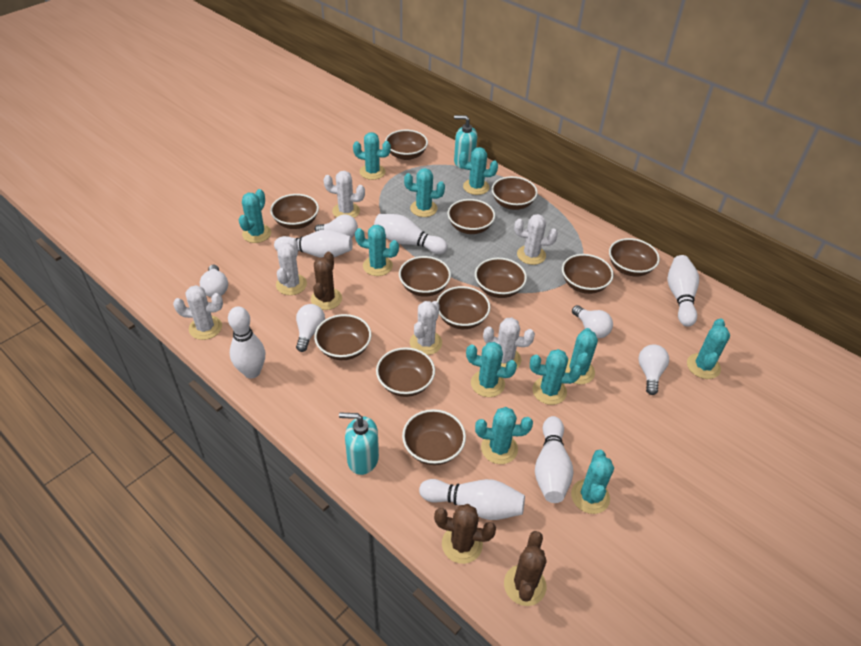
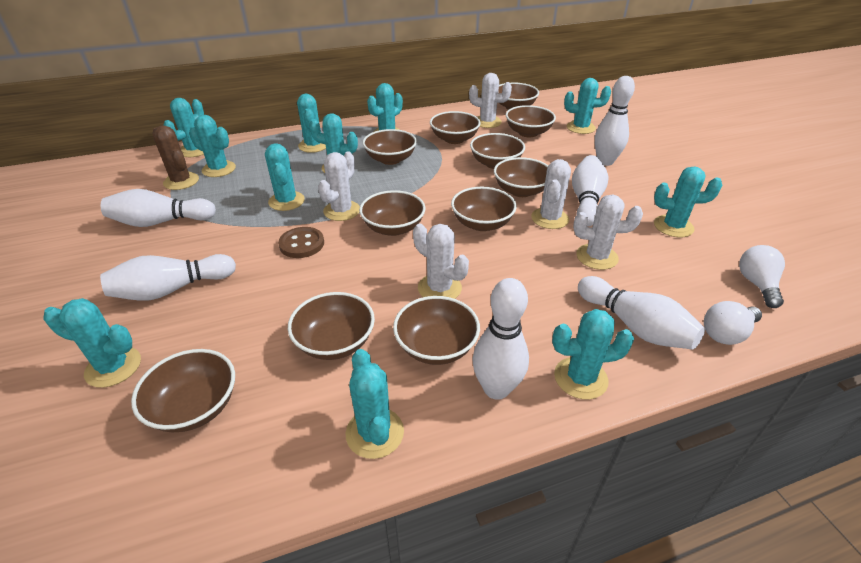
brown bowl: [270,194,319,229] [314,314,371,360] [376,347,435,397] [385,130,428,160] [399,256,451,297] [402,409,466,465] [437,286,490,329] [448,199,495,234] [475,258,527,298] [492,176,538,210] [562,254,614,294] [609,238,660,277] = 12 -> [131,349,235,432] [288,292,375,360] [359,190,426,236] [363,129,417,165] [393,296,480,365] [430,111,481,144] [451,187,517,231] [470,133,525,169] [494,157,548,197] [498,83,539,110] [506,105,556,137] = 11
brown button: none = 0 -> [278,227,324,258] = 1
brown cactus: [311,252,342,310] [434,504,496,564] [504,531,547,606] = 3 -> [152,125,199,190] = 1
turquoise soap dispenser: [339,413,379,475] [454,115,477,169] = 2 -> none = 0
white cactus: [173,285,223,340] [276,238,307,295] [323,171,365,218] [410,301,442,355] [483,317,535,369] [514,214,558,265] = 6 -> [318,152,360,221] [413,224,469,299] [469,73,512,128] [531,159,571,229] [573,195,643,270] = 5
white light bulb: [200,265,228,297] [296,304,325,352] [315,214,358,238] [572,305,613,338] [638,344,669,395] = 5 -> [704,301,762,345] [739,245,785,308] = 2

